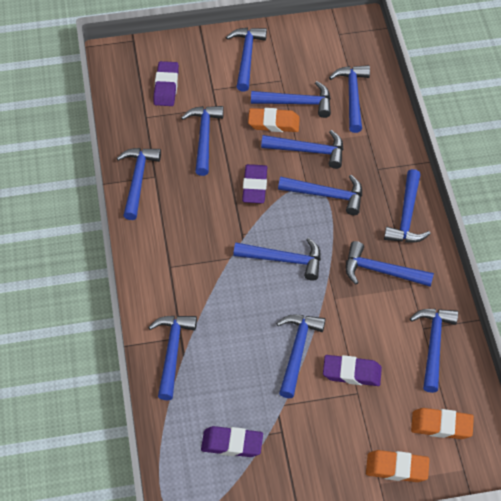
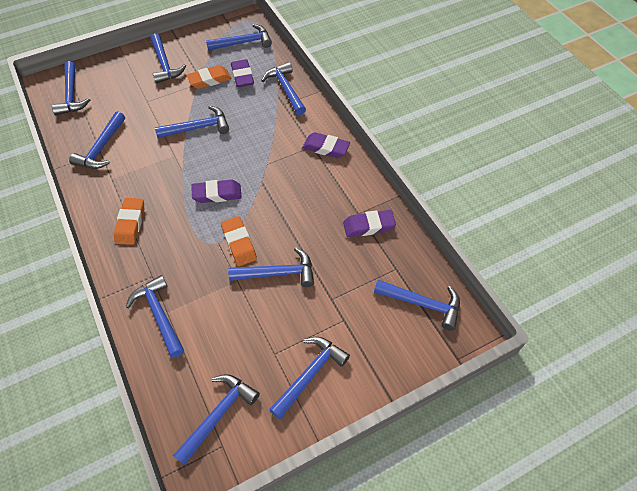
blue hammer: [117,148,161,220] [148,316,197,400] [181,106,224,176] [226,28,267,92] [233,238,321,281] [251,81,331,118] [261,130,343,169] [276,315,326,398] [278,175,362,215] [329,65,370,133] [346,241,434,287] [384,169,431,243] [410,309,458,393] = 13 -> [52,61,90,115] [69,111,125,169] [126,275,184,358] [150,33,186,84] [155,106,229,138] [173,374,260,465] [206,24,272,51] [228,248,314,287] [261,62,306,115] [269,337,350,419] [374,280,460,331] = 11

